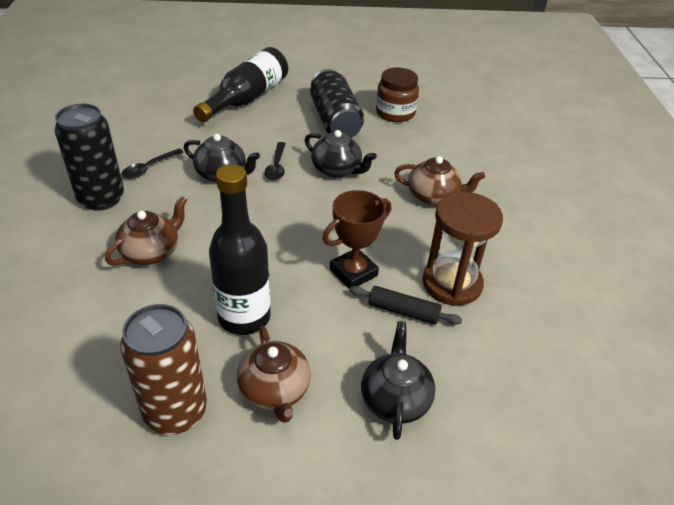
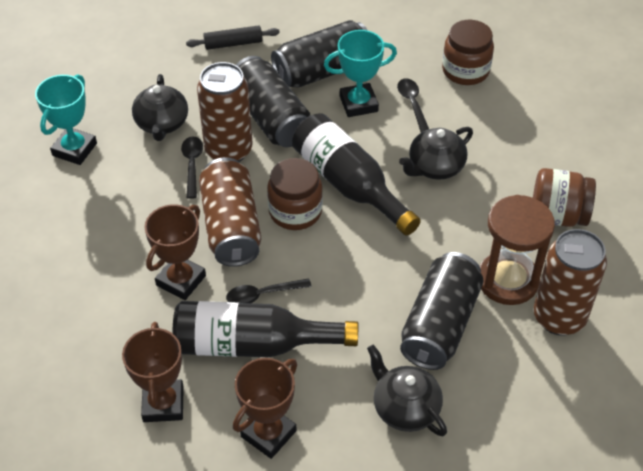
black can: [55,104,124,211] [310,69,364,138] = 2 -> [236,56,311,147] [271,20,368,88] [400,252,483,370] = 3
black spoon: [122,148,183,179] [265,142,286,181] = 2 -> [181,136,203,199] [226,278,312,303] [397,79,429,133] = 3
brown can: [120,304,207,434] = 1 -> [197,62,252,162] [199,157,261,267] [534,229,607,335] = 3
brown jar: [376,68,419,122] = 1 -> [267,158,323,230] [442,20,494,85] [533,168,596,227] = 3
brown teapot: [105,196,187,266] [237,326,311,423] [394,156,485,205] = 3 -> none = 0
brown trophy: [323,190,391,289] = 1 -> [122,322,184,422] [144,204,206,300] [233,358,297,459] = 3
turquoise trophy: none = 0 -> [35,74,97,165] [324,30,397,117] = 2

